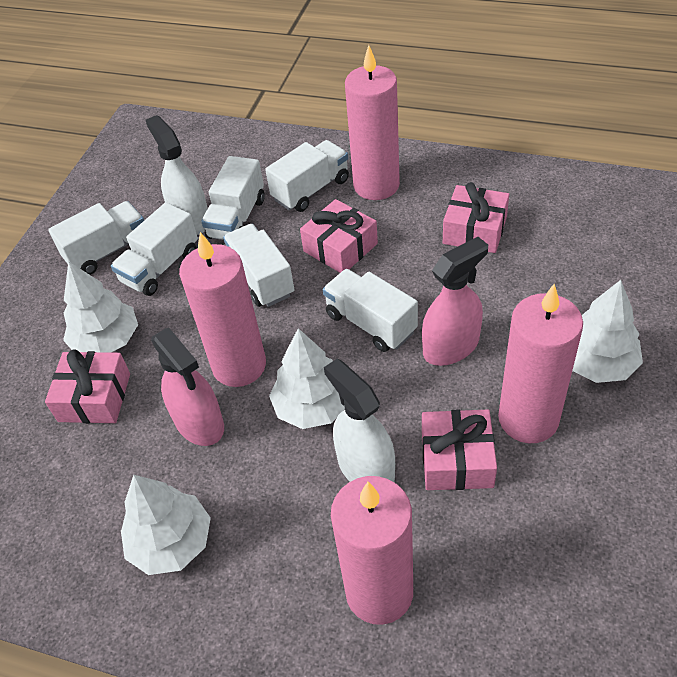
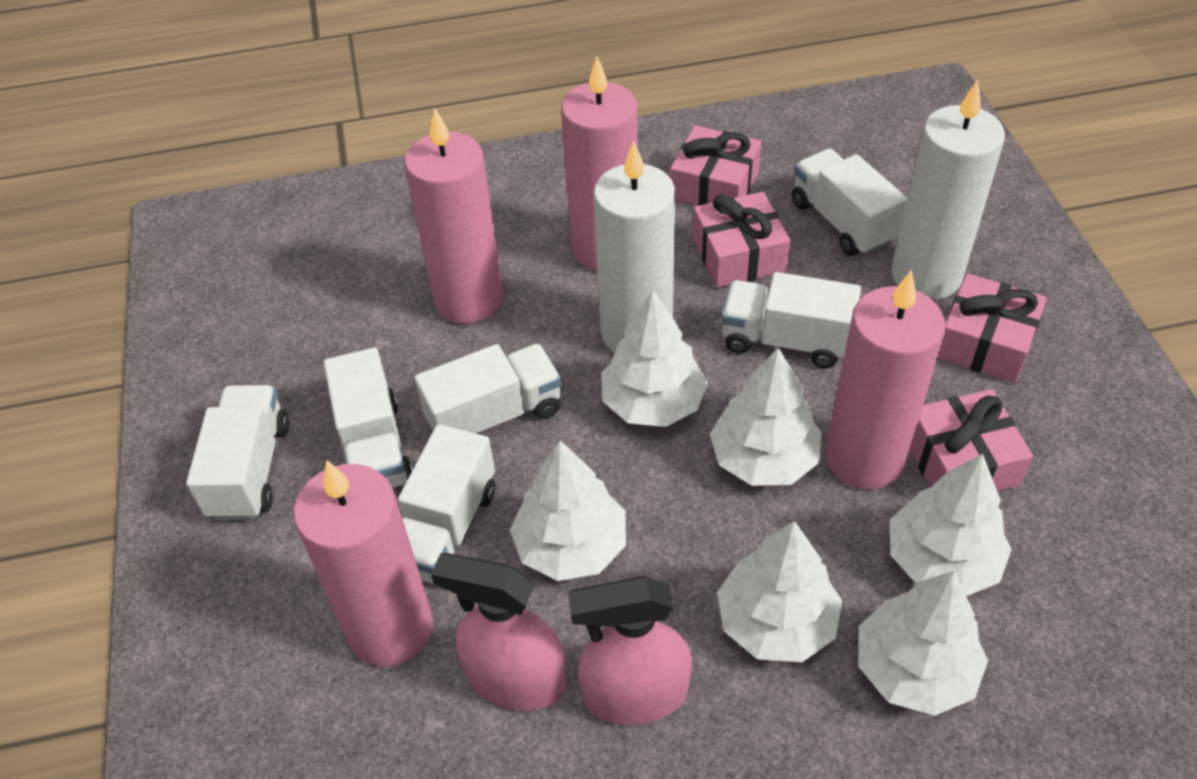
white candle: none = 0 -> [593,141,675,353] [891,80,1005,300] = 2
white spray bottle: [146,115,208,235] [324,359,395,482] = 2 -> none = 0
white tree: [63,261,138,353] [121,475,211,575] [269,328,345,429] [572,280,643,383] = 4 -> [510,440,626,581] [601,290,708,427] [710,347,822,486] [717,521,842,662] [859,571,988,716] [890,454,1012,596] = 6

